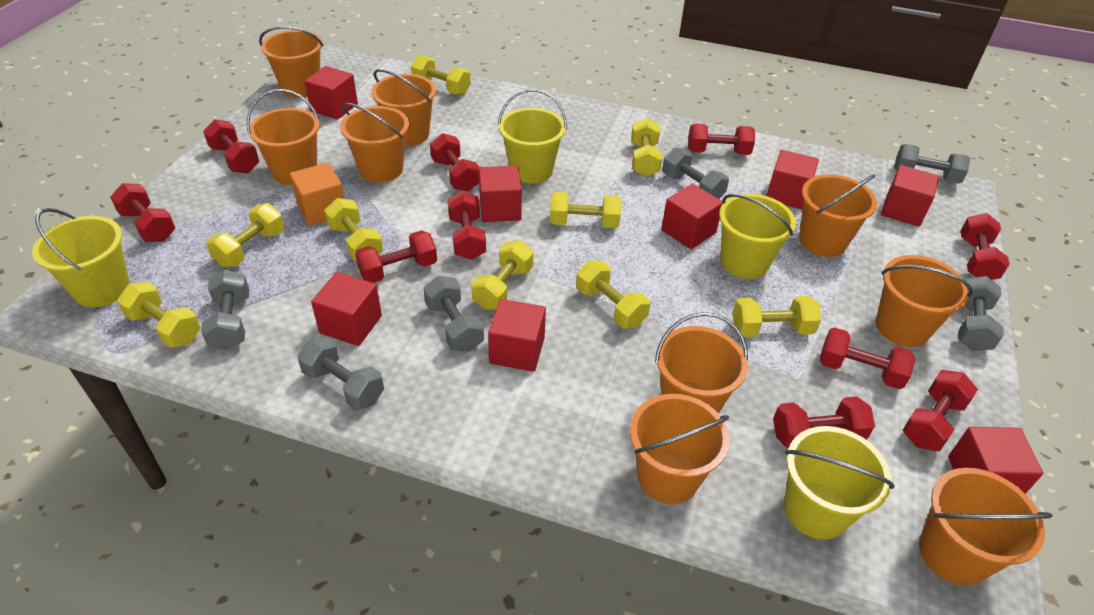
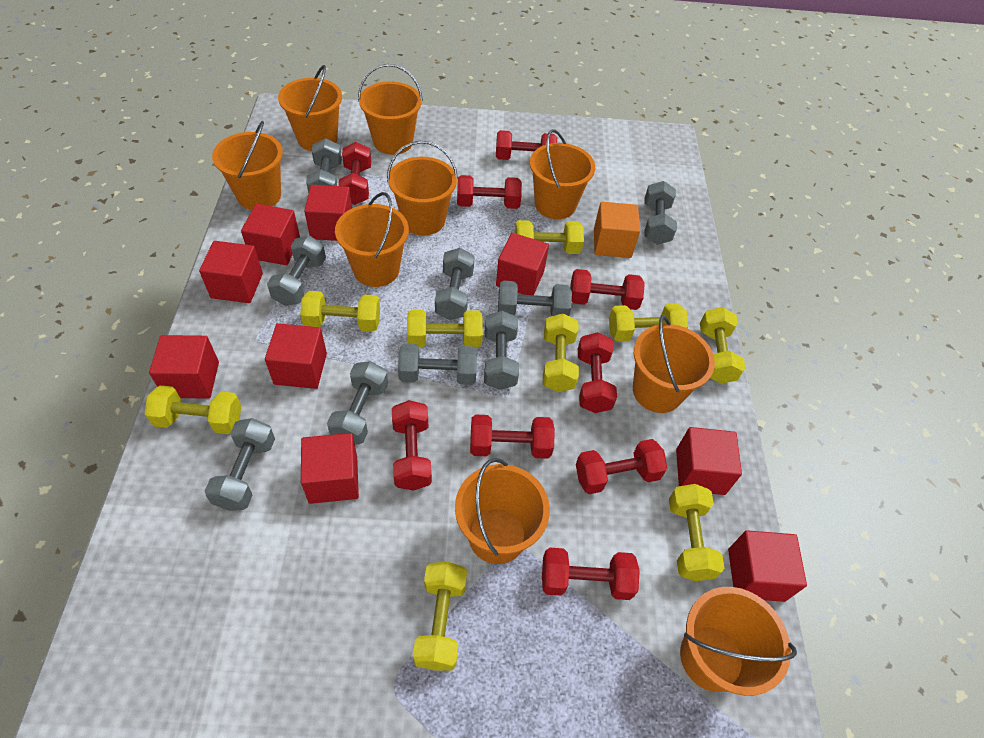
grey dumbbell: [201,270,249,350] [297,337,384,410] [424,276,484,352] [662,147,729,199] [894,144,970,184] [958,276,1004,351] = 6 -> [205,418,275,511] [267,236,326,306] [306,138,342,193] [327,361,388,445] [398,344,477,385] [435,248,475,320] [484,310,519,390] [498,280,572,316] [645,181,677,245] = 9
red cube: [304,66,358,120] [311,272,382,346] [479,166,522,222] [488,299,546,372] [661,183,722,249] [767,150,819,209] [881,165,939,227] [948,427,1043,494] = 8 -> [149,335,219,398] [199,241,263,303] [241,204,300,265] [265,323,327,389] [301,433,359,504] [304,185,352,241] [496,233,549,295] [676,427,742,495] [728,530,807,602] = 9
red dumbbell: [110,183,175,242] [203,119,259,173] [355,230,437,283] [430,133,479,192] [448,191,486,260] [688,124,755,155] [773,396,875,449] [820,327,916,389] [903,370,978,451] [961,213,1010,280] = 10 -> [338,142,371,205] [392,400,432,491] [457,175,522,209] [470,415,555,459] [496,130,557,160] [542,548,640,600] [570,269,645,310] [576,439,667,494] [578,332,617,413] = 9
yellow bucket: [32,208,130,307] [498,89,567,184] [719,194,796,279] [784,426,895,540] = 4 -> none = 0

